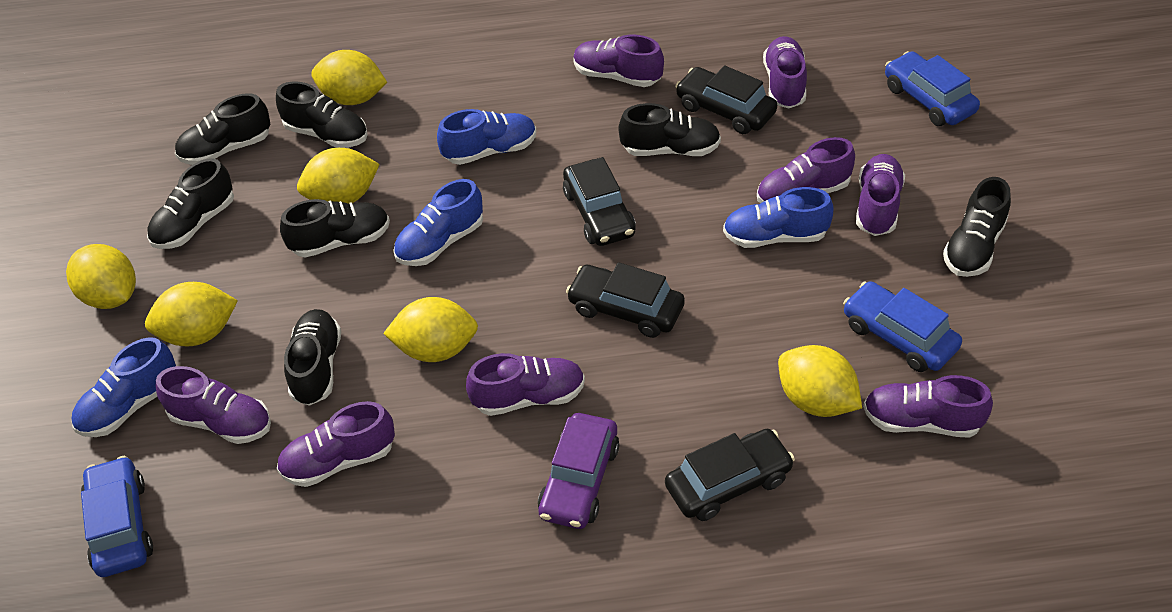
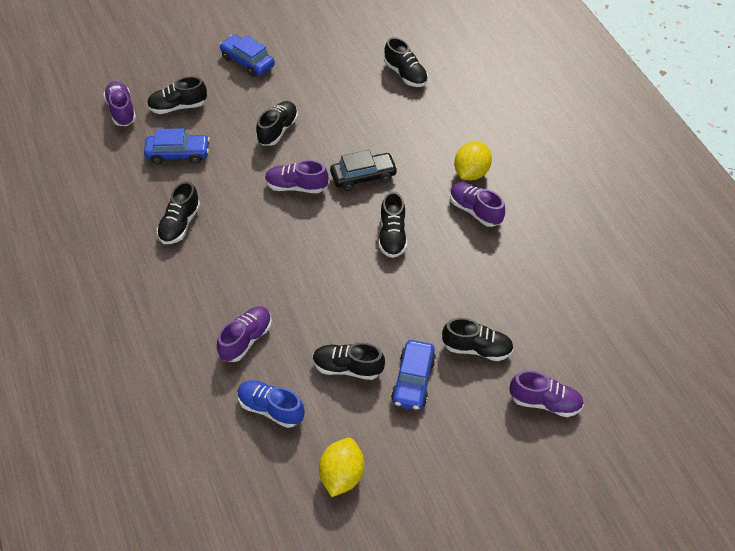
black car: [563,157,636,246] [566,262,685,338] [665,429,795,521] [675,65,777,134] = 4 -> [330,150,398,191] = 1
blue shoe: [72,337,176,437] [393,179,483,266] [437,109,536,165] [723,187,834,248] = 4 -> [237,380,305,428] = 1
purple car: [538,413,619,529] = 1 -> none = 0
purple shoe: [156,366,271,444] [277,401,395,487] [466,353,585,416] [573,35,664,87] [757,137,855,203] [763,36,807,108] [856,154,905,236] [863,375,993,438] = 8 -> [103,81,136,126] [217,306,272,362] [265,160,328,193] [450,182,505,227] [510,370,584,417] = 5
yellow lemon: [66,244,136,309] [145,282,238,346] [297,148,380,204] [311,50,387,105] [383,297,478,362] [778,345,862,417] = 6 -> [319,438,364,497] [454,141,492,181] = 2

